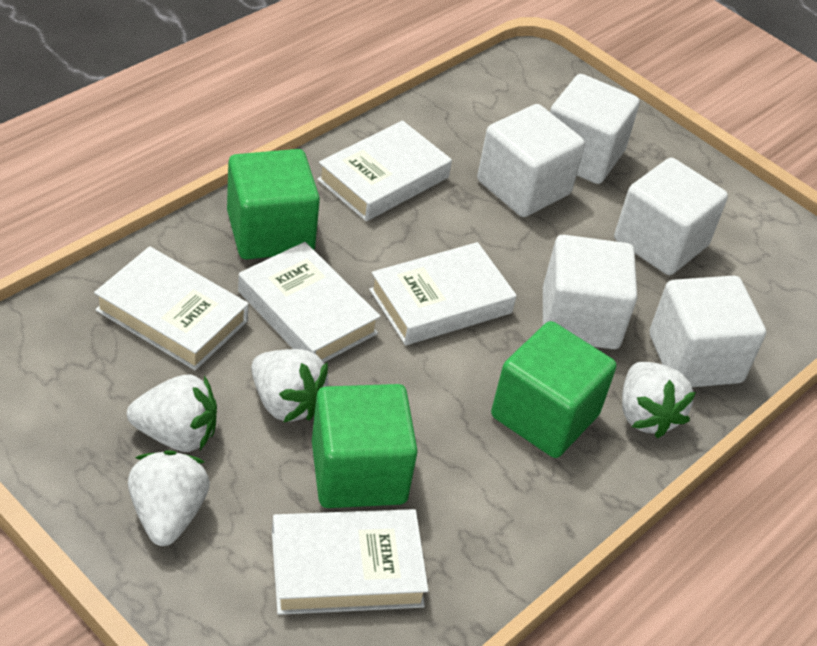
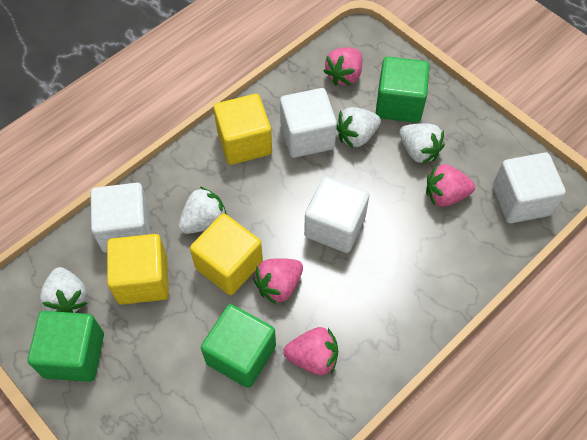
pink strawberry: none = 0 -> [253,258,303,305] [283,327,338,375] [324,48,362,86] [426,164,475,206] = 4
white book: [94,246,249,370] [238,242,381,362] [272,509,429,615] [317,120,452,221] [369,242,517,345] = 5 -> none = 0
white cube: [477,104,585,217] [543,235,637,349] [550,74,640,184] [614,158,728,275] [650,276,766,387] = 5 -> [91,183,151,253] [280,88,337,158] [304,176,369,253] [493,152,566,223] = 4
yellow cube: none = 0 -> [107,234,169,305] [190,214,263,295] [214,94,272,165] = 3

